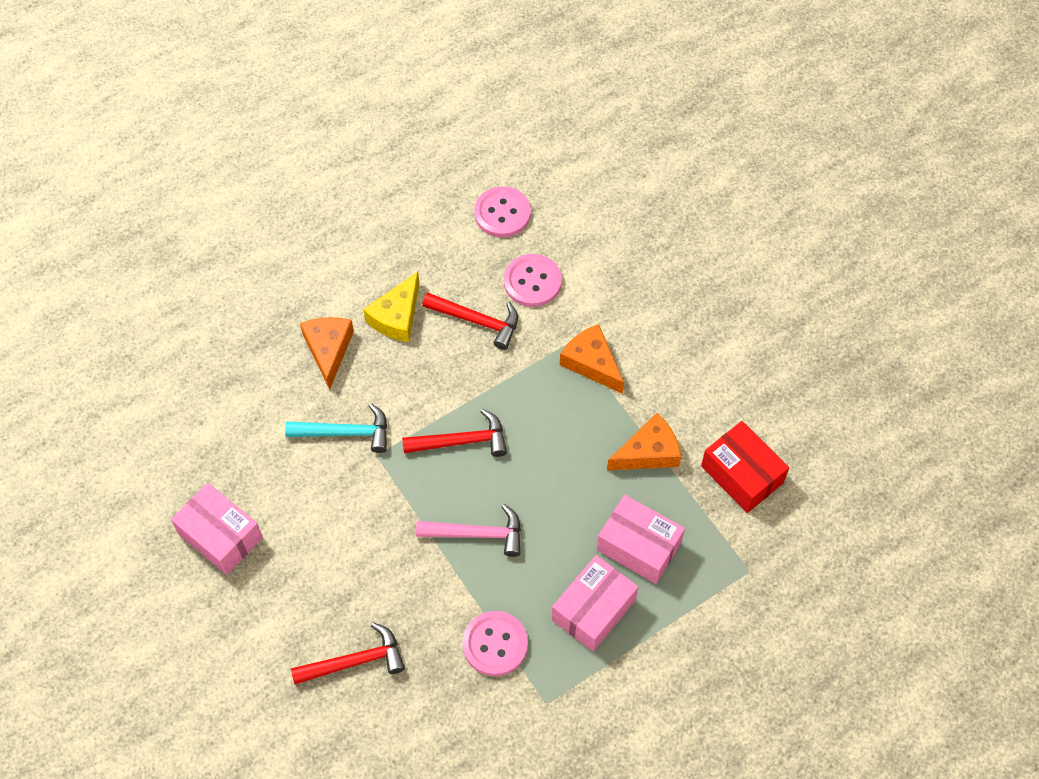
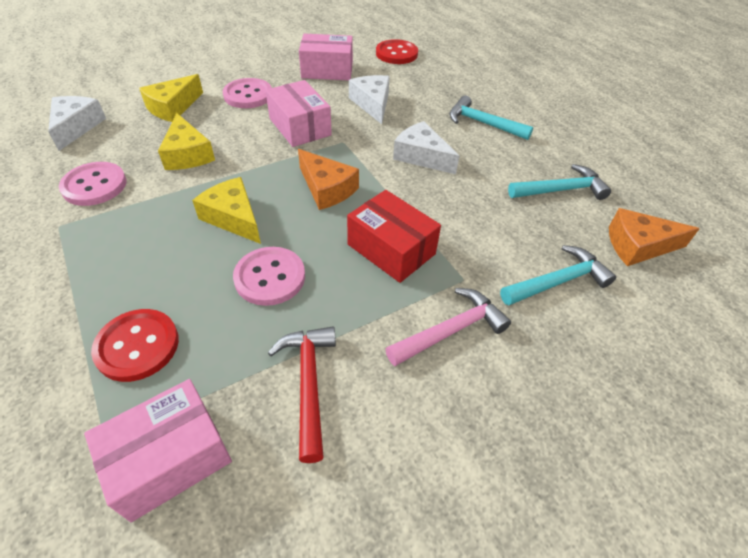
orange cheese: [300,317,354,390] [560,324,624,394] [607,413,681,470] = 3 -> [298,149,359,210] [609,208,700,266] = 2
red button: none = 0 -> [91,309,179,382] [376,39,418,64] = 2
red hammer: [291,622,405,684] [402,409,507,457] [422,293,518,350] = 3 -> [268,326,336,463] = 1
turquoise hammer: [285,403,387,453] = 1 -> [449,95,533,140] [500,245,616,306] [508,164,611,200] = 3
white cheese: none = 0 -> [48,96,106,151] [349,75,390,124] [393,121,459,174] = 3
yellow cheese: [363,272,419,342] = 1 -> [139,74,203,122] [158,113,215,170] [192,177,261,244] = 3

